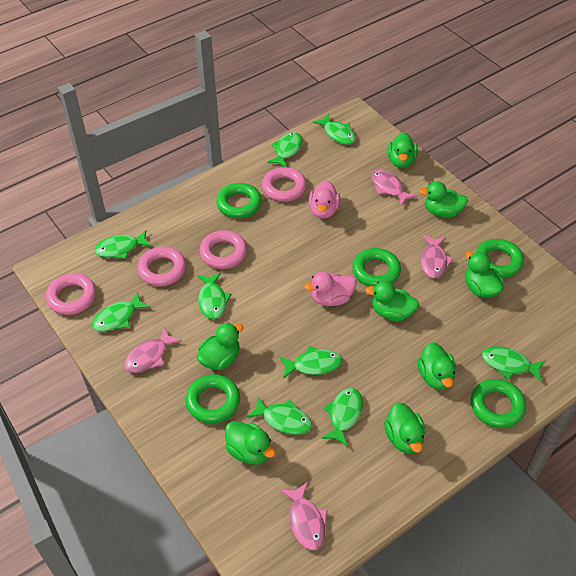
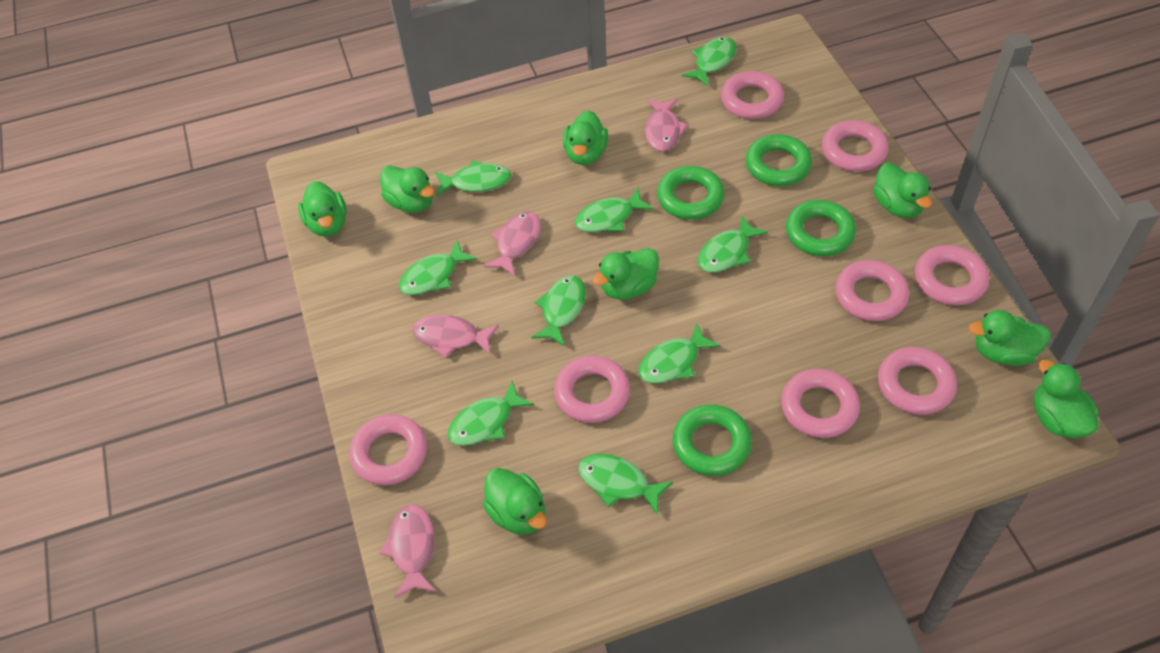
green ring: [186,374,240,424] [216,183,262,218] [352,248,401,287] [471,379,526,428] [476,239,524,278] = 5 -> [657,166,725,220] [673,404,752,476] [746,134,812,186] [786,200,856,256] = 4
pink duck: [304,272,356,306] [309,180,340,219] = 2 -> none = 0
pink ring: [46,273,96,315] [138,246,186,286] [199,230,247,269] [262,167,307,202] = 4 -> [349,414,427,485] [554,356,630,423] [721,71,784,119] [781,369,860,438] [822,120,889,172] [835,260,909,321] [878,347,957,415] [915,245,989,306] = 8

